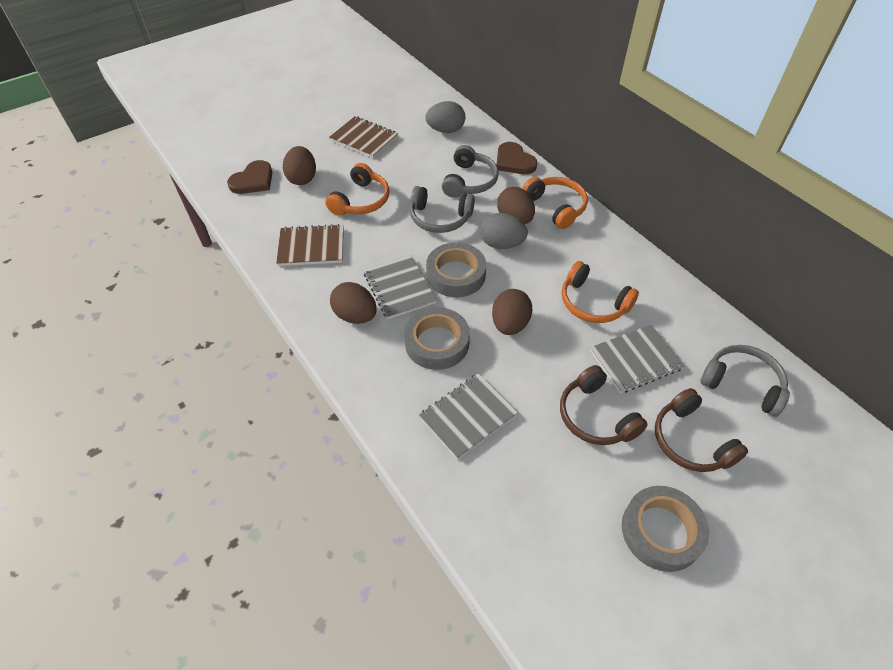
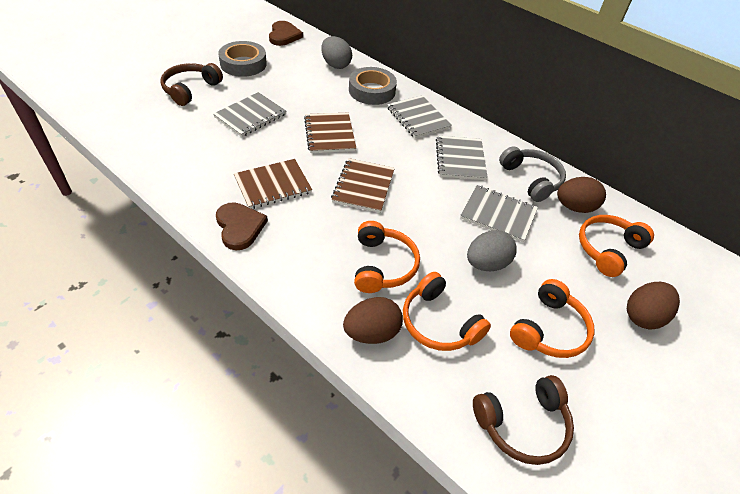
brown egg: [283,146,316,185] [330,282,377,324] [492,289,532,335] [497,187,535,224] = 4 -> [343,297,403,344] [557,177,606,213] [627,282,680,329] = 3
brown notebook: [276,224,344,266] [329,116,398,158] = 2 -> [234,159,312,209] [304,113,356,153] [331,158,395,213] = 3
grey headphones: [410,186,475,233] [442,145,499,198] [700,345,790,417] = 3 -> [499,146,566,202] = 1
grey notebook: [364,255,437,319] [419,373,518,460] [590,325,684,393] = 3 -> [213,92,286,137] [387,95,452,138] [436,135,488,180] [460,185,538,242] = 4
grey tape: [404,307,470,370] [426,242,486,297] [622,486,709,572] = 3 -> [218,41,267,77] [349,67,397,105] = 2
orange headphones: [326,163,390,216] [522,177,588,229] [561,261,639,323] = 3 -> [354,221,420,293] [403,272,491,351] [510,279,594,358] [579,215,654,277] = 4

